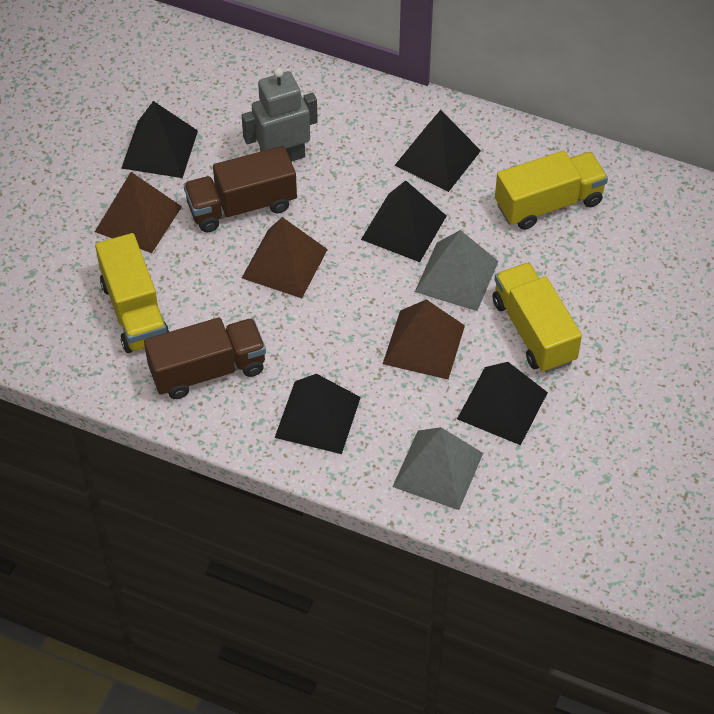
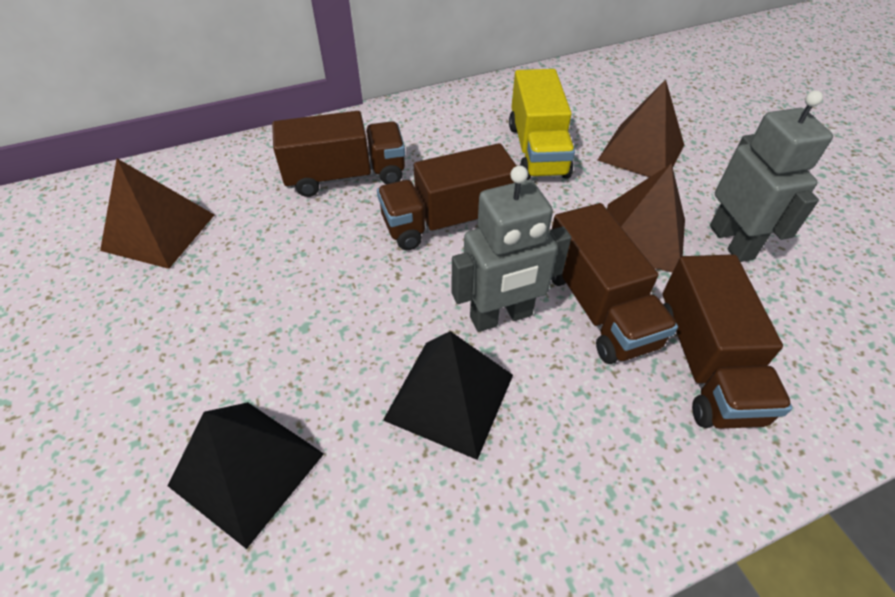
black pyramid: [121,101,198,178] [275,374,361,454] [361,180,446,262] [395,110,481,192] [457,362,548,445] = 5 -> [168,402,324,549] [383,331,513,460] = 2
brown truck: [144,317,266,399] [184,146,297,232] = 2 -> [272,111,405,197] [377,143,517,250] [551,203,678,364] [663,254,792,429] = 4
grey pyramid: [393,427,483,510] [415,230,499,311] = 2 -> none = 0
grey robot: [242,68,318,161] = 1 -> [451,165,571,332] [710,90,833,262] = 2
yellow truck: [95,233,170,353] [492,262,582,373] [495,150,608,230] = 3 -> [509,69,575,180] = 1

